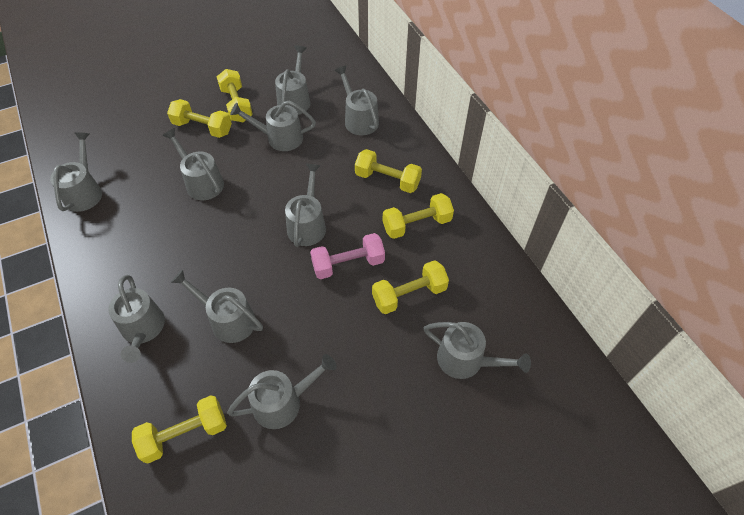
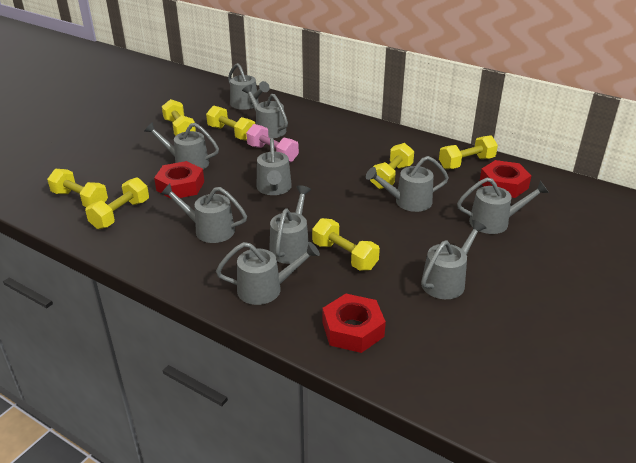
red nut: none = 0 -> [154,161,204,200] [323,294,386,353] [480,160,532,198] = 3
yellow dumbbell: [132,395,227,463] [167,99,232,138] [216,69,253,122] [355,149,422,193] [372,260,449,314] [383,193,454,239] = 6 -> [47,169,108,207] [85,177,149,229] [162,99,196,136] [206,105,255,141] [312,218,380,271] [370,143,414,189] [439,135,498,169] = 7

